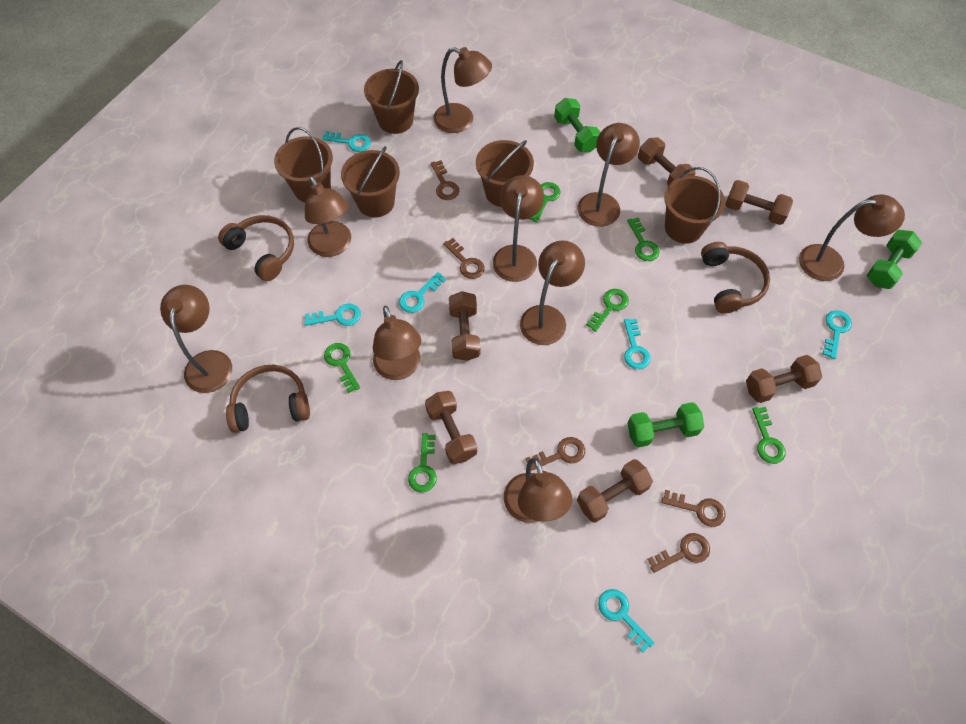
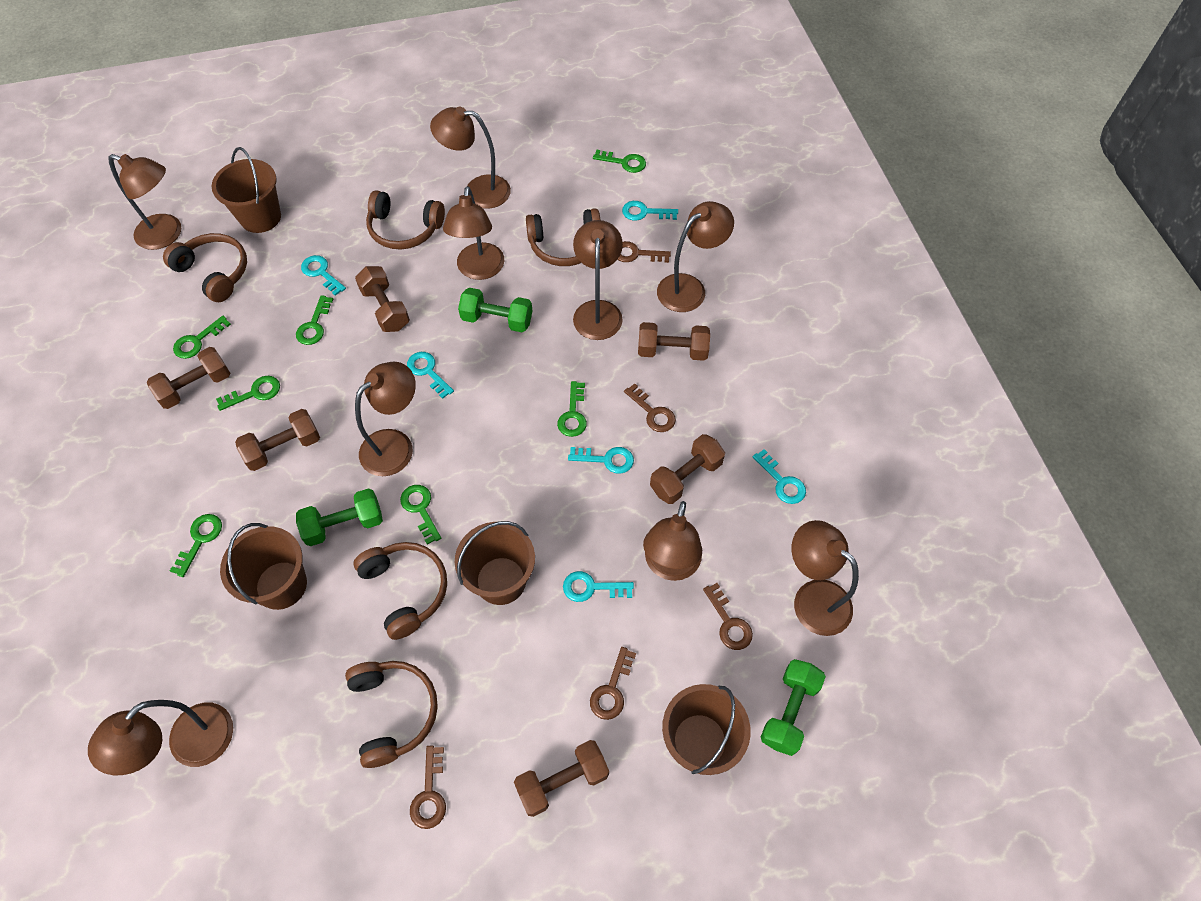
brown bucket: [274,127,333,202] [341,146,400,218] [364,60,419,134] [476,140,534,207] [664,167,725,244] = 5 -> [212,147,281,233] [220,523,307,610] [455,521,535,605] [662,684,751,775] = 4
brown headphones: [218,215,294,281] [226,365,310,433] [701,242,770,313] = 3 -> [163,233,247,302] [345,661,438,768] [354,542,447,640] [366,190,445,249] [526,208,600,266] = 5
green key: [324,343,360,393] [408,433,437,492] [529,182,560,223] [586,289,629,332] [627,217,660,261] [752,407,786,464] = 6 -> [170,514,222,577] [173,316,231,359] [216,376,280,411] [296,295,333,345] [400,485,441,545] [557,381,587,437] [593,150,646,173] = 7

